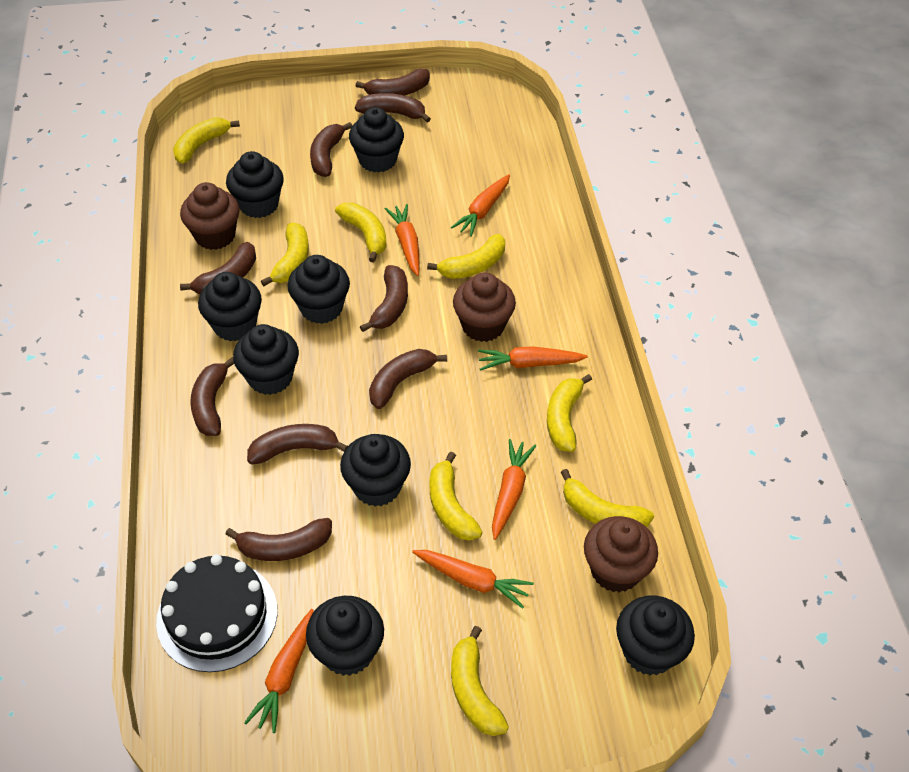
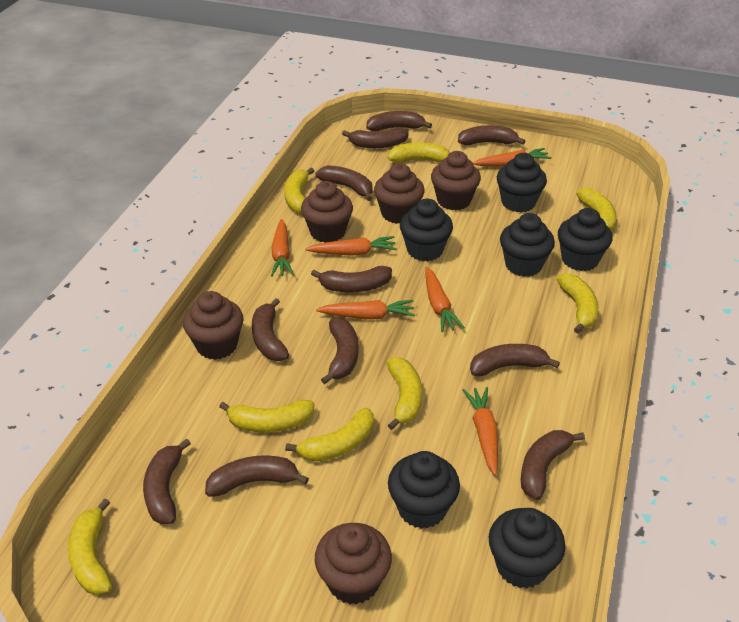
black cake: [156,554,277,672] = 1 -> none = 0
black cupcake: [198,272,262,341] [226,151,284,218] [233,324,299,395] [287,255,350,324] [306,596,384,676] [340,434,411,507] [349,107,404,173] [616,596,695,676] = 8 -> [388,451,460,529] [400,199,453,261] [489,508,565,589] [497,153,547,213] [500,213,555,277] [558,208,612,271] = 6
brown banana: [180,242,256,294] [190,357,234,436] [225,518,332,561] [247,424,348,464] [310,122,352,177] [355,93,431,122] [356,69,430,96] [360,265,408,332] [369,349,447,409] = 9 -> [143,438,191,524] [205,455,309,497] [252,298,289,361] [311,266,392,293] [315,165,373,201] [321,318,359,384] [342,128,409,148] [366,111,432,131] [458,125,525,145] [470,344,560,376] [521,430,585,500] = 11
brown cupcake: [180,182,240,250] [453,272,516,342] [584,516,658,593] = 3 -> [183,291,244,360] [301,181,353,243] [315,523,392,605] [374,163,425,224] [431,151,481,211] = 5

